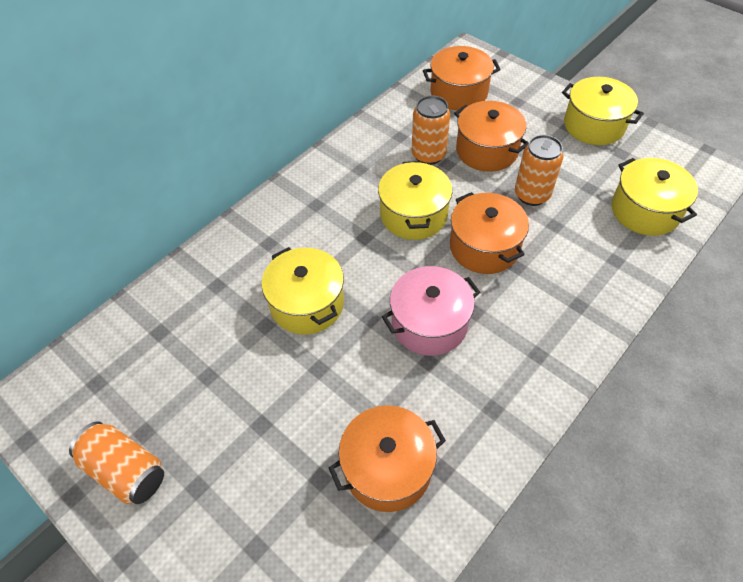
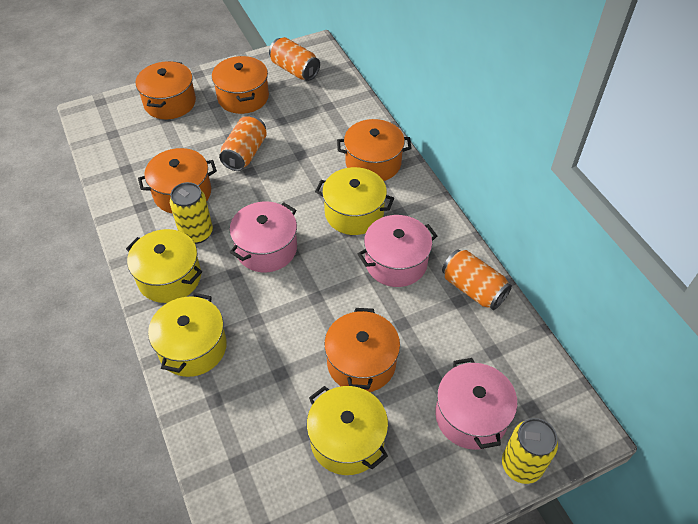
orange pot: [329,405,446,512] [423,46,501,110] [450,192,529,274] [454,101,529,172] = 4 -> [136,61,196,119] [138,148,217,214] [212,56,269,114] [324,308,400,392] [337,119,411,181] = 5
pink pot: [382,266,480,356] = 1 -> [230,201,297,272] [358,215,437,287] [435,358,517,450] = 3
yellow can: none = 0 -> [170,182,213,244] [502,418,558,484] = 2

